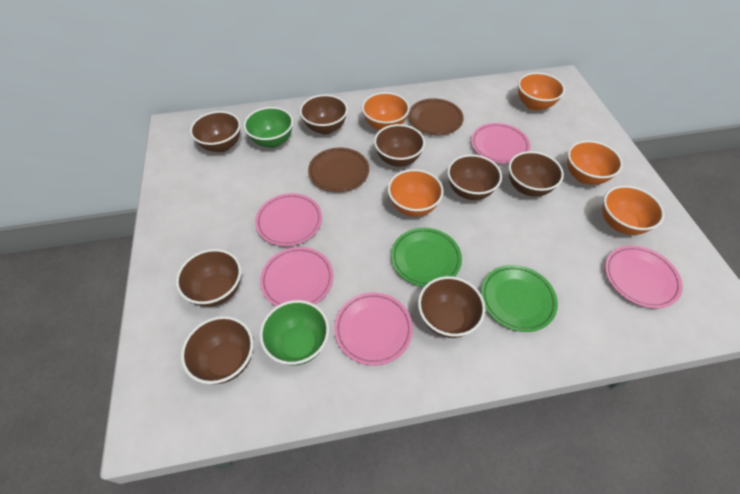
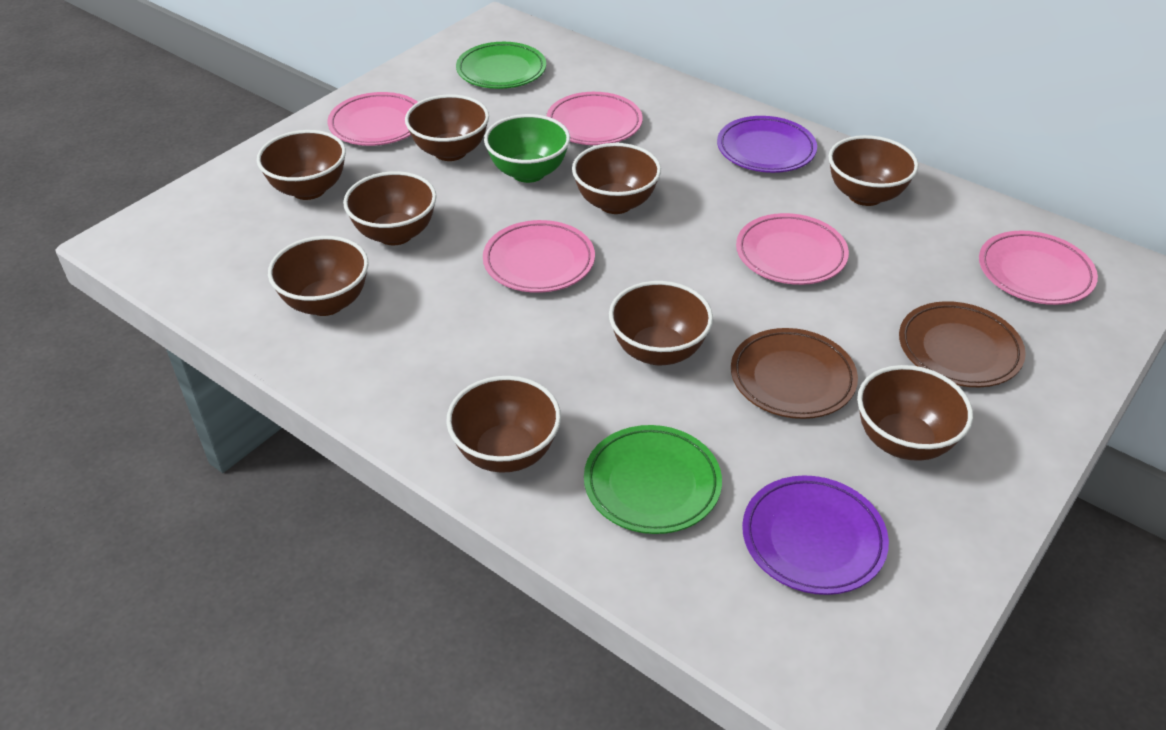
brown bowl: [176,249,241,307] [181,316,253,384] [190,111,241,152] [300,94,348,135] [374,124,425,167] [418,276,485,338] [447,154,502,200] [508,151,564,197] = 8 -> [257,130,346,200] [268,236,368,316] [343,171,437,245] [405,94,489,161] [446,376,561,473] [572,143,661,214] [609,281,713,365] [828,135,919,206] [857,365,973,461] = 9
green bowl: [243,107,293,148] [259,300,329,366] = 2 -> [484,114,570,183] = 1
orange bowl: [362,92,410,130] [388,169,444,217] [518,72,565,111] [567,140,623,185] [602,185,664,235] = 5 -> none = 0
purple plate: none = 0 -> [717,116,817,173] [742,475,889,595] = 2

